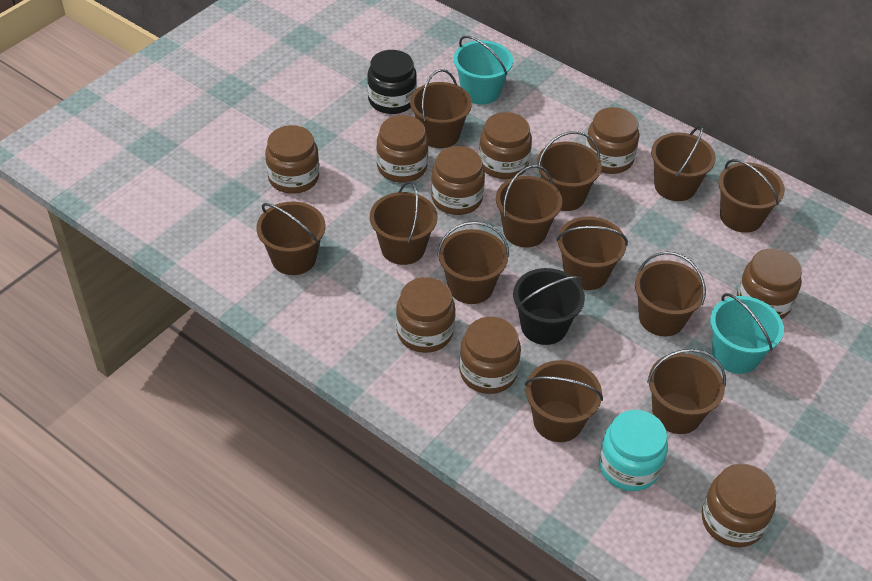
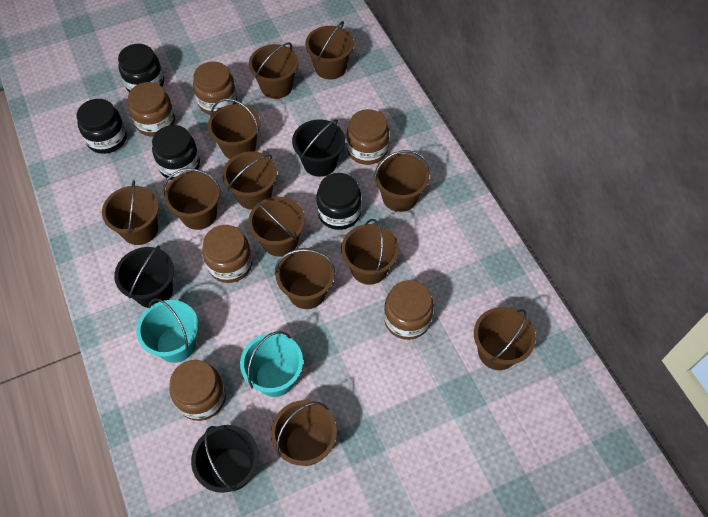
black bucket: [513,268,585,345] = 1 -> [114,246,174,308] [191,425,259,493] [292,119,345,177] = 3
black jar: [367,50,417,114] = 1 -> [77,99,127,154] [118,44,164,92] [152,125,200,180] [317,173,362,230] = 4
brown jar: [265,125,319,194] [376,115,428,183] [396,277,455,353] [431,146,485,215] [459,317,521,394] [479,112,532,179] [585,107,639,174] [702,464,776,547] [737,249,802,319] = 9 -> [128,82,175,137] [169,360,226,421] [193,62,237,115] [202,225,252,283] [347,109,389,165] [384,280,434,340] = 6
turquoise jar: [599,410,668,491] = 1 -> none = 0

